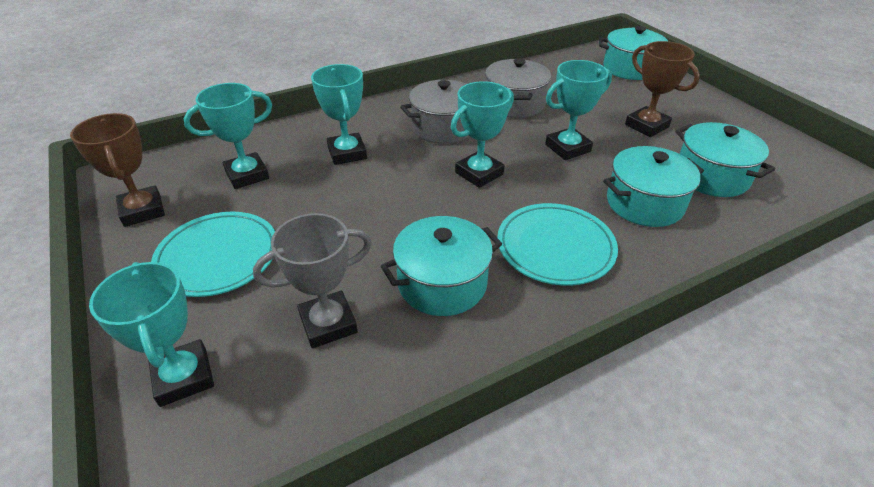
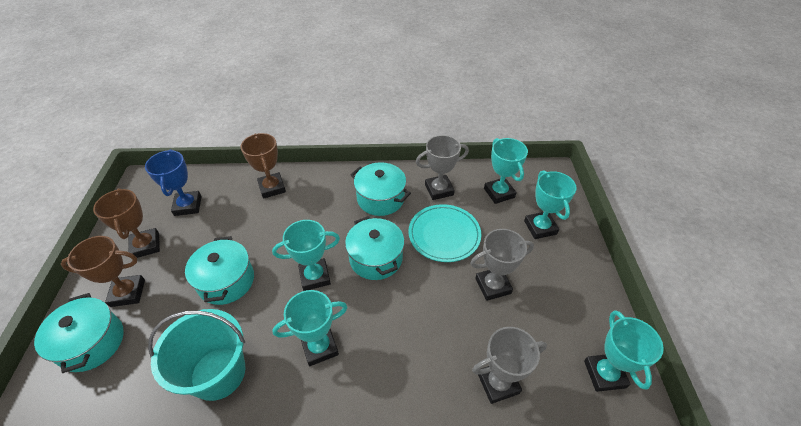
blue trophy: none = 0 -> [145,150,202,216] = 1
brown trophy: [70,113,165,227] [625,41,700,137] = 2 -> [61,236,145,307] [93,188,160,258] [241,133,286,199] = 3
grey pot: [400,80,469,144] [485,58,551,118] = 2 -> none = 0
grey trophy: [253,213,372,348] = 1 -> [416,135,469,200] [470,229,534,301] [472,327,547,404] = 3
turquoise bucket: none = 0 -> [148,309,245,401] = 1
turquoise plate: [151,212,275,297] [497,203,618,286] = 2 -> [408,204,481,262] = 1

